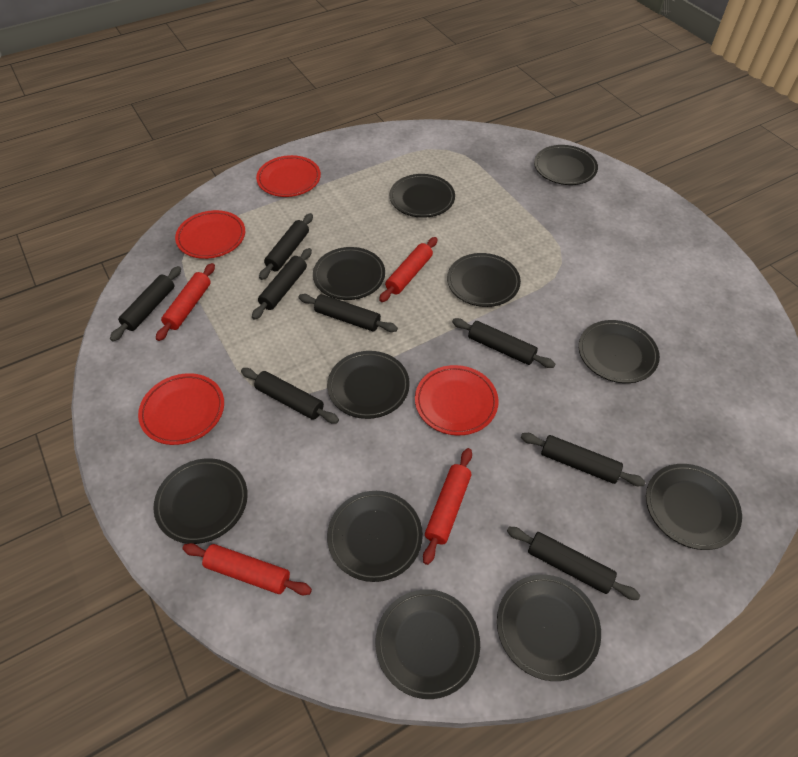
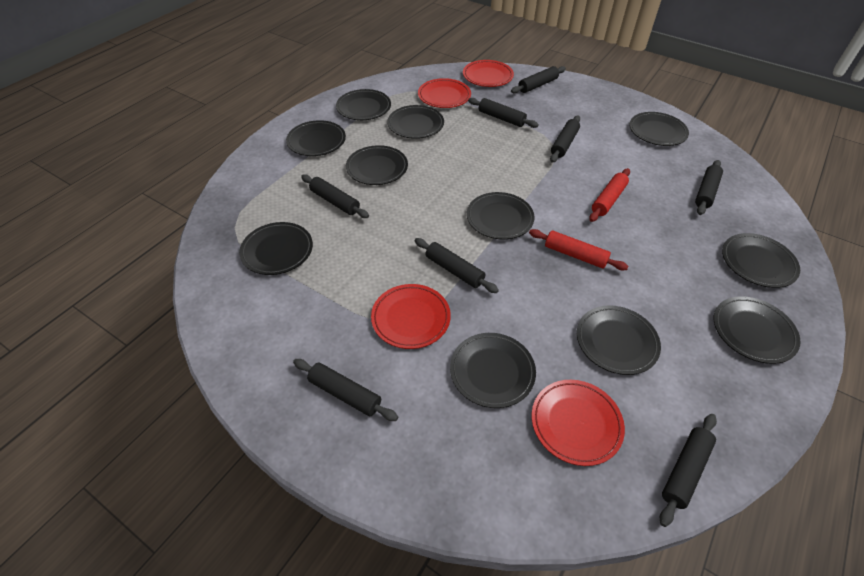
red rolling pin: [156,263,215,341] [182,543,312,595] [379,237,438,302] [423,448,472,565] = 4 -> [529,229,629,270] [589,168,630,222] = 2

